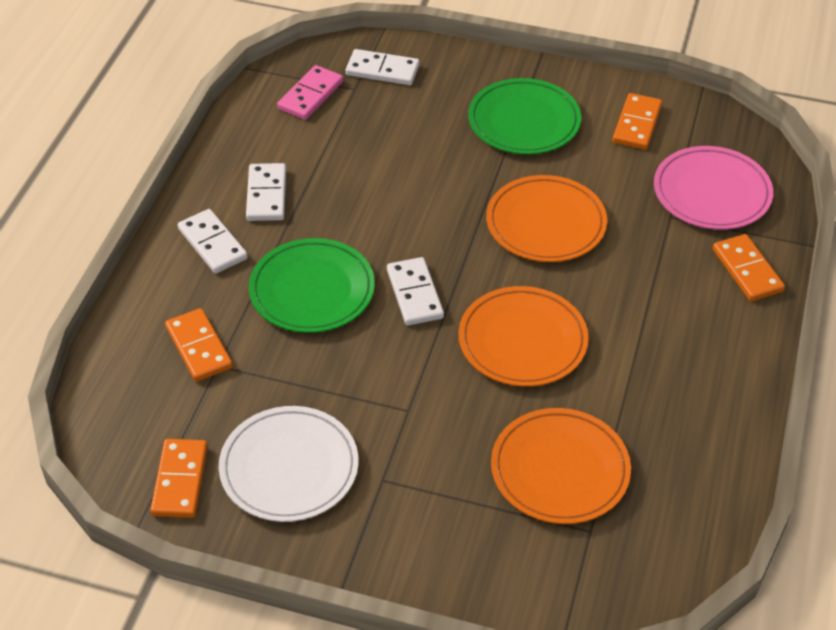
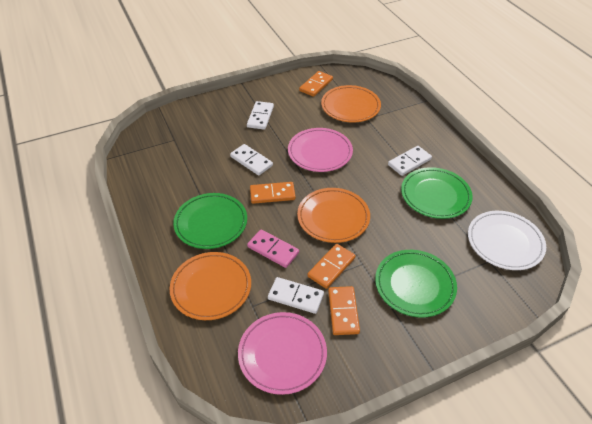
green plate: [249,238,375,333] [468,78,581,155] = 2 -> [173,193,247,249] [375,250,457,318] [401,167,473,219] = 3
pink plate: [654,146,773,230] = 1 -> [238,312,327,395] [288,128,353,172] = 2

